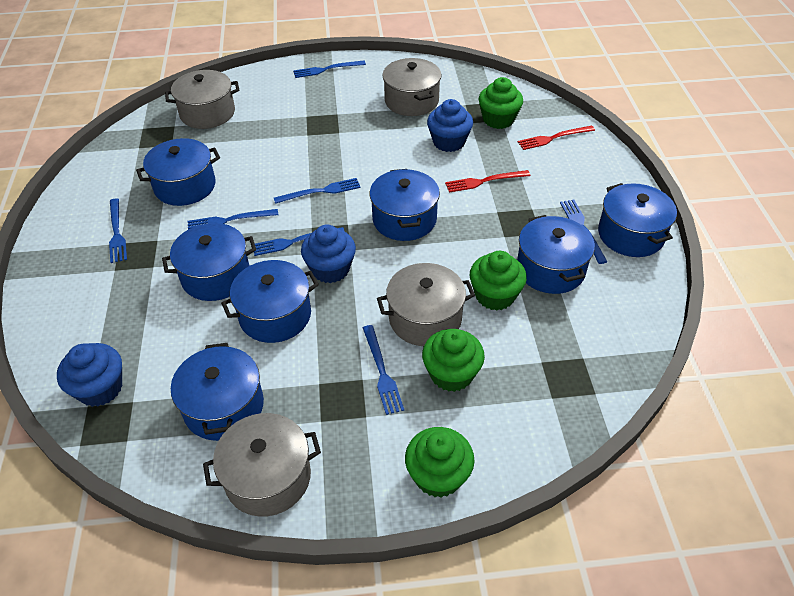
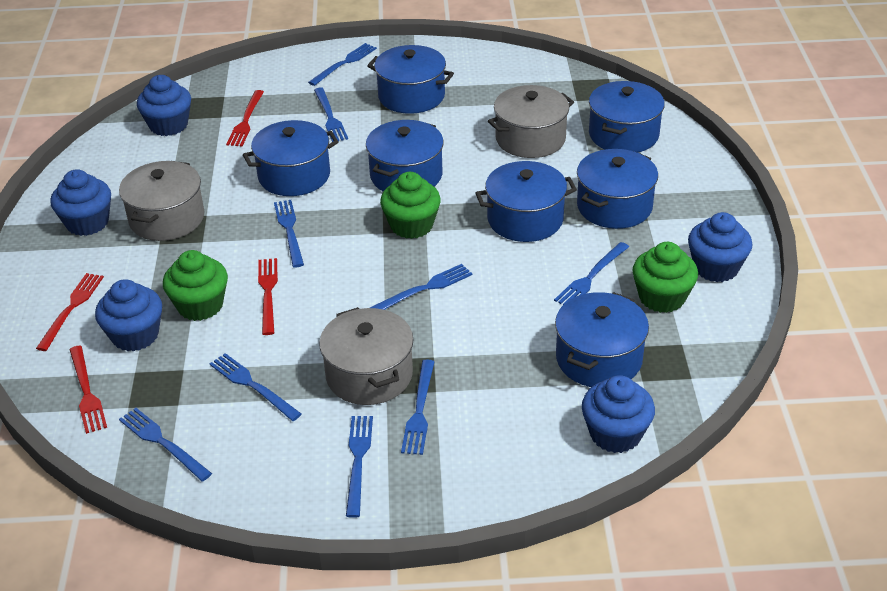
blue cupcake: [57,343,122,407] [301,225,356,283] [427,99,473,152] = 3 -> [50,169,111,236] [95,279,162,351] [137,75,191,136] [582,375,655,453] [688,212,753,282] = 5
blue fork: [109,198,127,263] [188,209,278,229] [254,227,345,256] [274,178,361,204] [293,60,366,78] [363,325,404,415] [560,199,608,264] = 7 -> [119,408,212,481] [210,353,302,421] [274,200,304,267] [308,43,377,86] [314,88,348,142] [346,416,373,518] [370,264,472,310] [401,360,434,455] [554,242,629,305] = 9
green cupcake: [405,427,475,498] [422,329,485,392] [470,251,527,311] [478,77,523,129] = 4 -> [163,250,228,321] [380,172,441,239] [633,242,698,313] = 3
grey pot: [165,70,239,129] [203,413,321,517] [377,263,475,346] [382,58,442,116] = 4 -> [119,161,204,241] [319,307,414,405] [488,85,574,158] = 3
red fork: [445,170,530,192] [518,126,595,150] = 2 -> [36,273,104,351] [69,346,107,434] [226,90,264,146] [258,258,278,335] = 4

